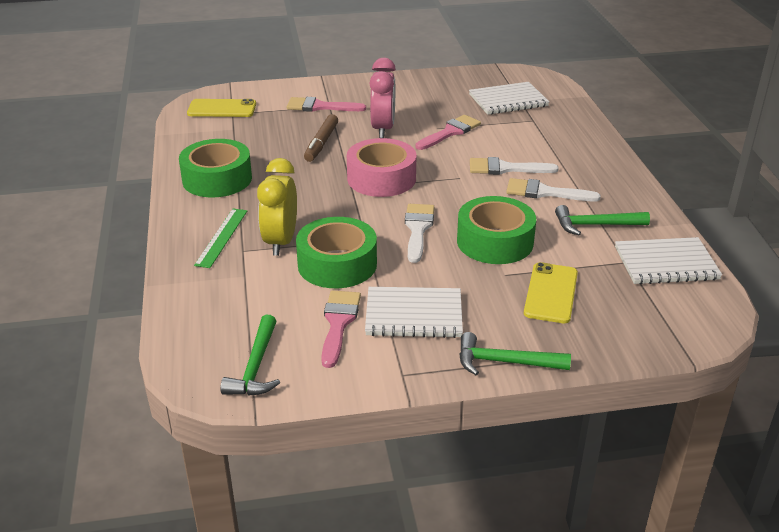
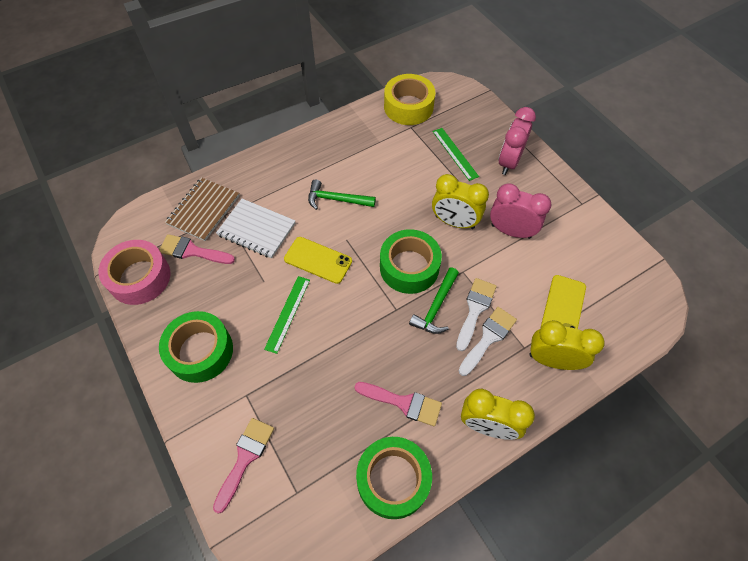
brown marker: [304,114,338,162] = 1 -> none = 0
brown notebook: none = 0 -> [165,177,240,241] = 1
green hammer: [220,315,280,396] [459,332,571,375] [555,205,650,235] = 3 -> [308,180,376,210] [409,268,459,334] = 2
green ruler: [194,209,247,268] = 1 -> [264,276,310,354] [433,128,479,181] = 2
pink clock: [369,58,396,138] = 1 -> [490,183,552,239] [498,107,536,175] = 2
white brush: [405,204,434,263] [470,157,559,175] [506,178,601,201] = 3 -> [456,278,496,351] [458,307,517,376] = 2
white notebook: [365,287,463,338] [469,82,549,115] [615,237,722,284] = 3 -> [216,199,295,259] = 1
yellow clock: [257,158,297,256] = 1 -> [432,174,489,229] [461,389,535,440] [530,320,605,370] = 3
yellow tape: none = 0 -> [384,74,435,125] = 1

